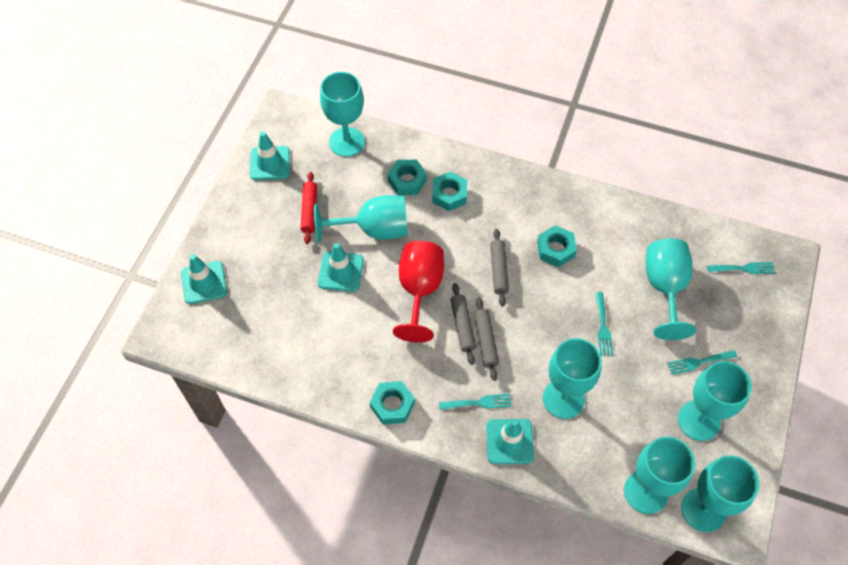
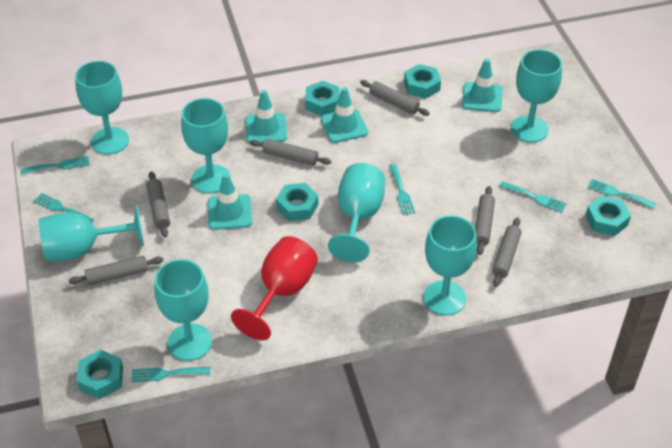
grey rolling pin: [451,283,476,365] [474,298,499,381] [490,229,509,306] = 3 -> [69,256,164,285] [146,171,170,237] [250,139,331,166] [360,80,430,116] [475,186,495,255] [492,217,522,287] = 6
red rolling pin: [301,172,317,244] = 1 -> none = 0
turquoise fork: [439,393,512,410] [595,292,614,355] [667,350,738,375] [707,262,775,274] = 4 -> [21,156,89,174] [33,193,94,223] [132,367,210,382] [389,164,415,215] [499,181,567,212] [588,179,656,209] = 6
turquoise nut: [370,381,415,425] [388,160,427,195] [432,171,467,211] [537,225,577,267] = 4 -> [77,349,123,399] [276,183,318,221] [305,81,340,116] [404,64,441,99] [585,195,631,236] = 5

